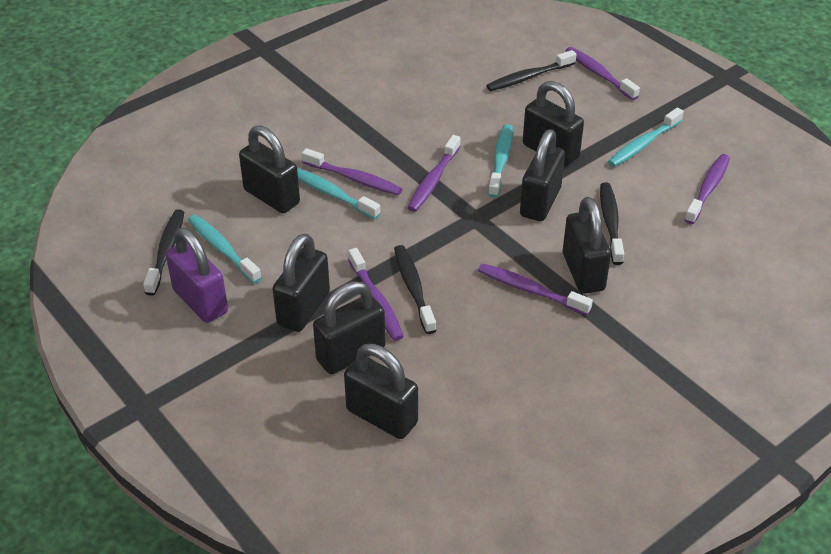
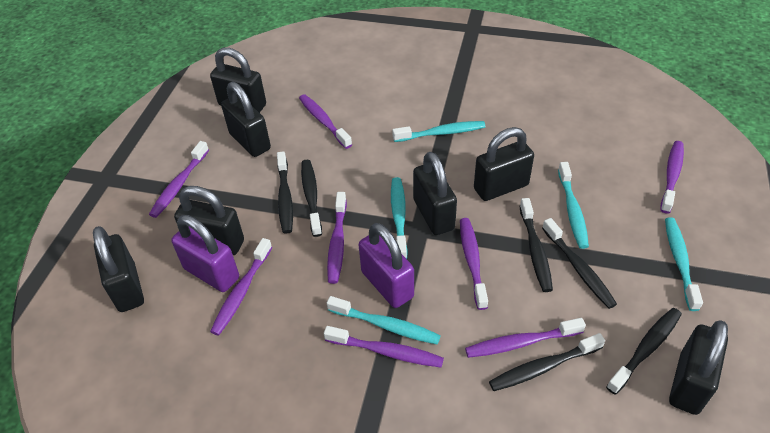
black toothbrush: [143,209,184,296] [394,245,437,334] [486,50,577,91] [600,182,624,265] = 4 -> [277,151,293,234] [301,160,322,237] [489,333,605,391] [519,198,553,292] [542,218,617,309] [606,308,682,395] = 6
purple padlock: [166,228,228,323] = 1 -> [171,215,239,292] [359,223,414,308] = 2
purple toothbrush: [302,148,402,195] [348,248,404,341] [408,135,461,212] [478,263,593,315] [566,47,640,100] [684,154,730,224] = 6 -> [149,141,209,218] [210,238,272,336] [299,94,352,149] [324,326,444,368] [327,192,347,284] [460,218,488,310] [465,318,586,358] [660,141,684,213] = 8
turquoise toothbrush: [188,214,261,284] [297,168,381,219] [488,124,513,198] [608,108,684,167] = 4 -> [327,296,441,345] [391,177,408,259] [392,121,485,142] [558,162,589,249] [665,217,703,311] = 5

